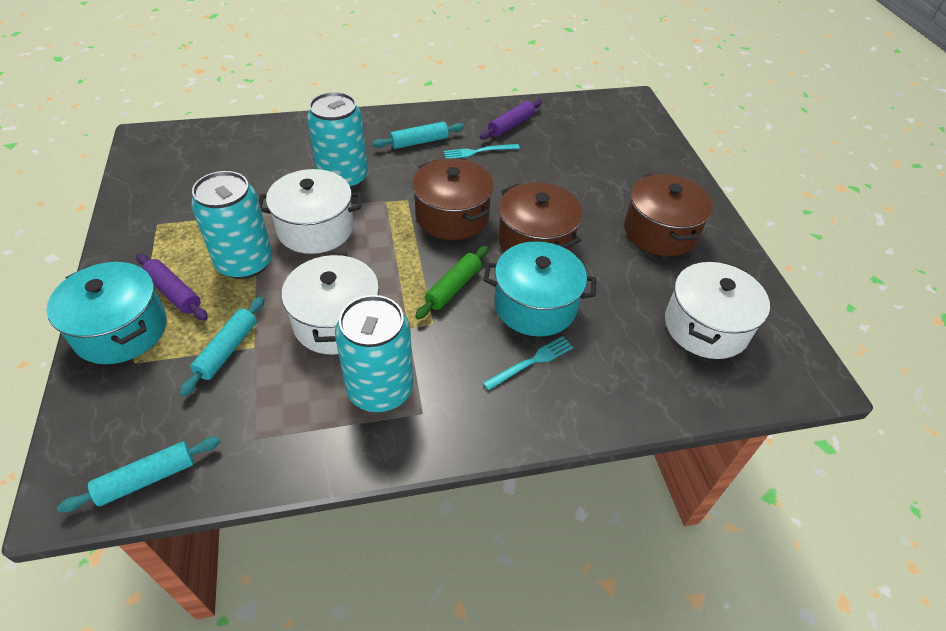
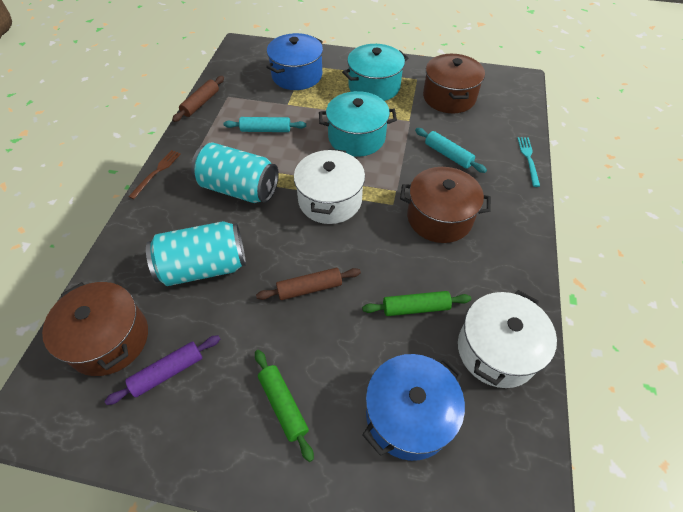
blue pot: none = 0 -> [266,33,323,90] [362,354,465,461] = 2
brown fork: none = 0 -> [128,150,181,199] = 1
brown rolling pin: none = 0 -> [172,76,224,122] [256,268,361,300] = 2
green rolling pin: [415,246,489,319] = 1 -> [255,350,314,462] [362,291,471,316] = 2
purple rolling pin: [136,254,208,321] [480,99,542,139] = 2 -> [105,335,220,405] = 1
turquoise can: [191,171,272,279] [307,92,368,189] [335,295,413,412] = 3 -> [146,221,246,286] [191,143,279,203] = 2
turquoise fork: [443,144,520,159] [483,336,573,390] = 2 -> [517,137,540,187] = 1
turquoise rolling pin: [57,437,221,513] [180,297,265,396] [373,122,464,149] = 3 -> [223,117,306,132] [415,128,487,173] = 2
white pot: [259,169,362,254] [281,253,379,355] [665,262,770,359] = 3 -> [294,149,365,224] [458,290,557,388] = 2

